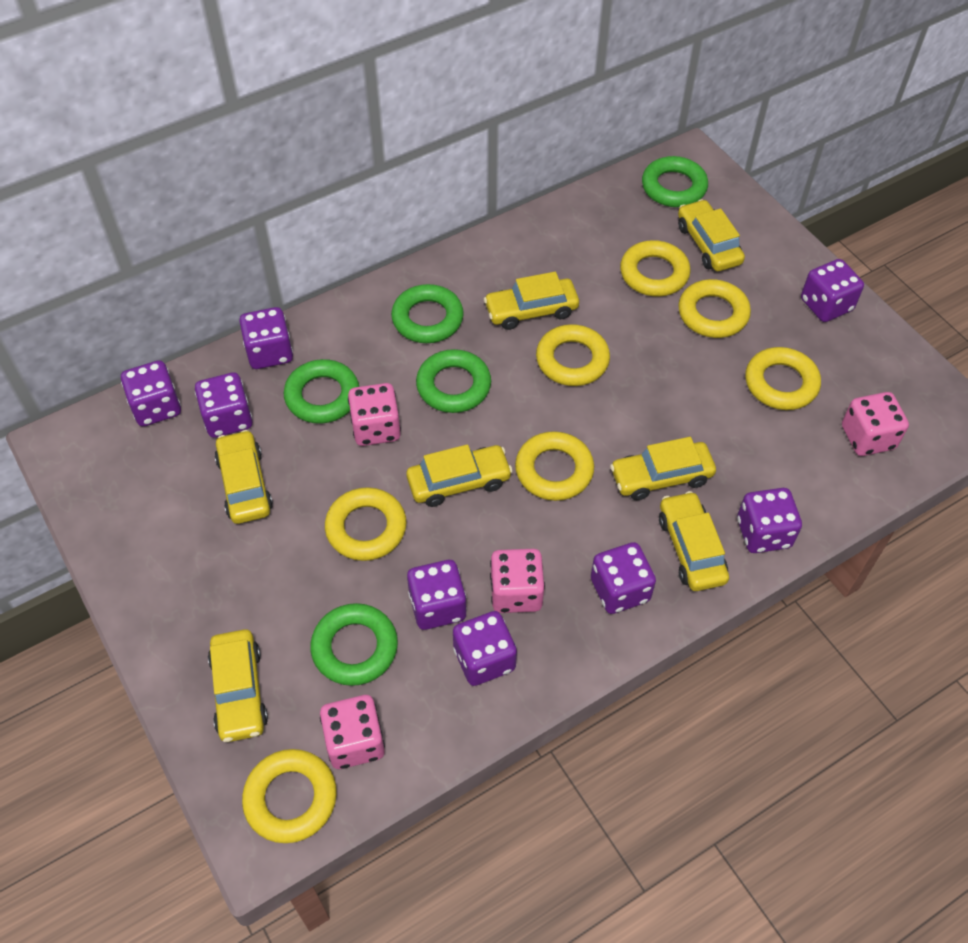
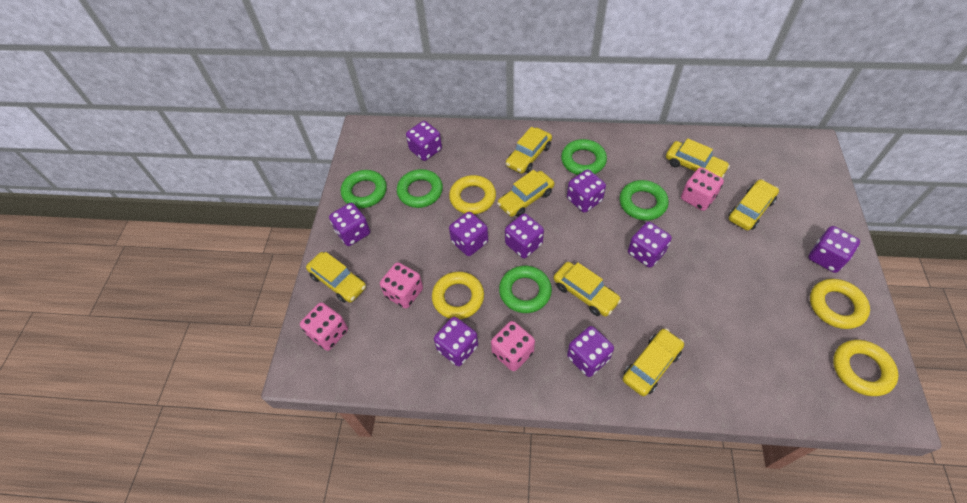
purple dice: [121,360,181,426] [195,372,252,438] [239,307,293,369] [407,560,467,630] [453,611,517,686] [591,542,656,614] [737,488,802,553] [801,259,864,322] = 8 -> [329,203,370,246] [406,121,442,161] [434,317,478,366] [449,212,488,256] [505,213,544,258] [567,170,606,213] [567,326,614,377] [628,222,672,268] [808,226,860,273] = 9
yellow ring: [242,749,337,843] [325,487,407,561] [515,431,594,501] [536,324,610,386] [620,240,691,297] [678,279,751,338] [745,347,821,410] = 7 -> [432,272,484,319] [449,175,496,214] [810,279,870,329] [833,340,898,396] = 4

